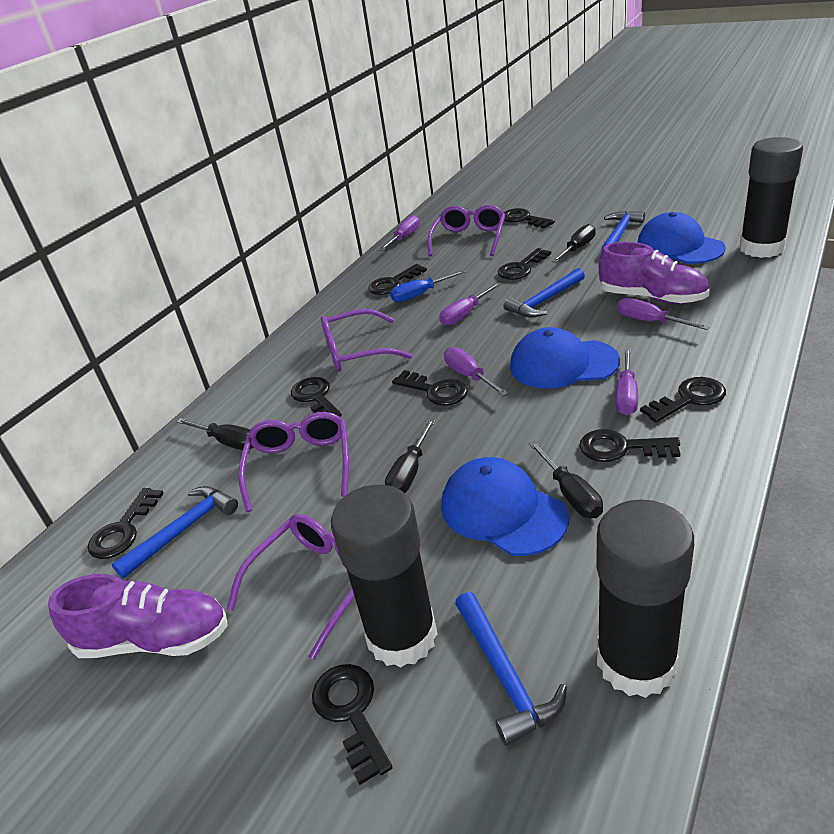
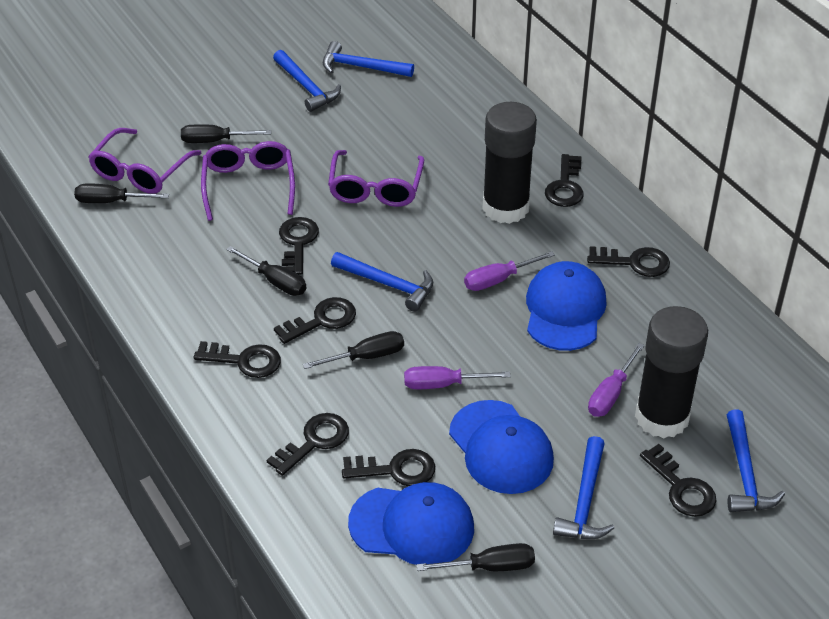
black glue stick: [331,485,437,668] [596,500,694,698] [739,137,803,258] = 3 -> [483,102,537,224] [635,306,708,438] = 2
black key: [88,488,164,559] [291,377,342,417] [312,664,393,785] [368,264,427,295] [392,370,468,406] [498,248,551,280] [503,208,555,228] [579,429,680,462] [640,377,726,423] = 9 -> [194,341,281,378] [266,413,349,476] [274,297,356,344] [279,217,319,275] [342,449,435,486] [545,154,584,207] [587,246,670,277] [640,444,716,517] = 8
black screwdriver: [176,418,253,450] [385,419,435,493] [529,441,603,518] [551,224,596,263] = 4 -> [74,183,169,203] [181,124,271,143] [226,246,306,296] [303,331,404,369] [417,543,535,571] = 5
blue hammer: [112,486,238,579] [455,592,567,746] [503,268,585,317] [601,211,645,250] = 4 -> [273,50,341,112] [323,41,414,77] [331,252,433,312] [553,436,614,539] [727,410,785,512] = 5
blue screwdriver: [390,270,465,302] = 1 -> none = 0
purple glasses: [227,514,355,660] [238,412,349,512] [321,309,413,372] [428,205,505,256] = 4 -> [88,128,201,194] [201,141,295,221] [328,150,424,207] = 3
purple screwdriver: [379,215,420,251] [439,282,501,326] [444,347,508,396] [615,349,638,415] [617,298,710,330] = 5 -> [404,366,511,389] [464,251,555,291] [588,343,645,417] = 3
purple shoe: [48,574,228,658] [599,242,710,304] = 2 -> none = 0

